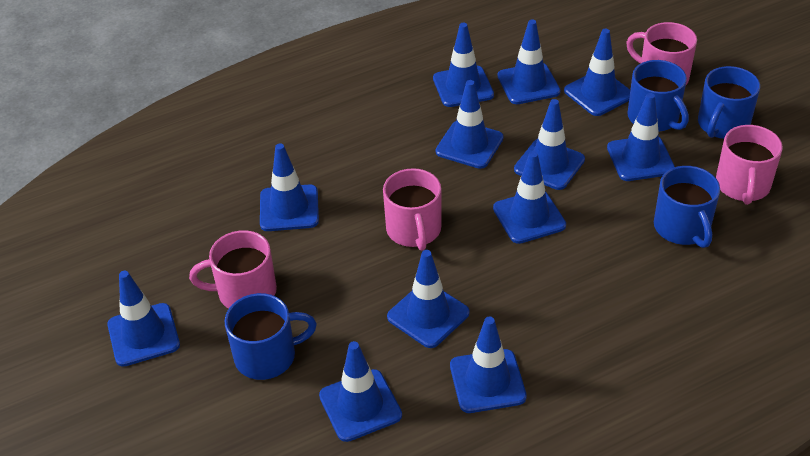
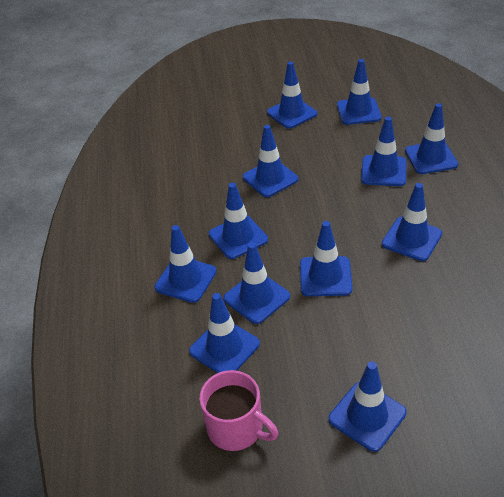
blue mug: [225,293,317,380] [627,60,689,132] [654,166,720,248] [698,66,760,139] = 4 -> none = 0
pink mug: [189,230,277,309] [383,168,441,251] [626,22,697,85] [716,125,783,205] = 4 -> [199,370,278,451] = 1

